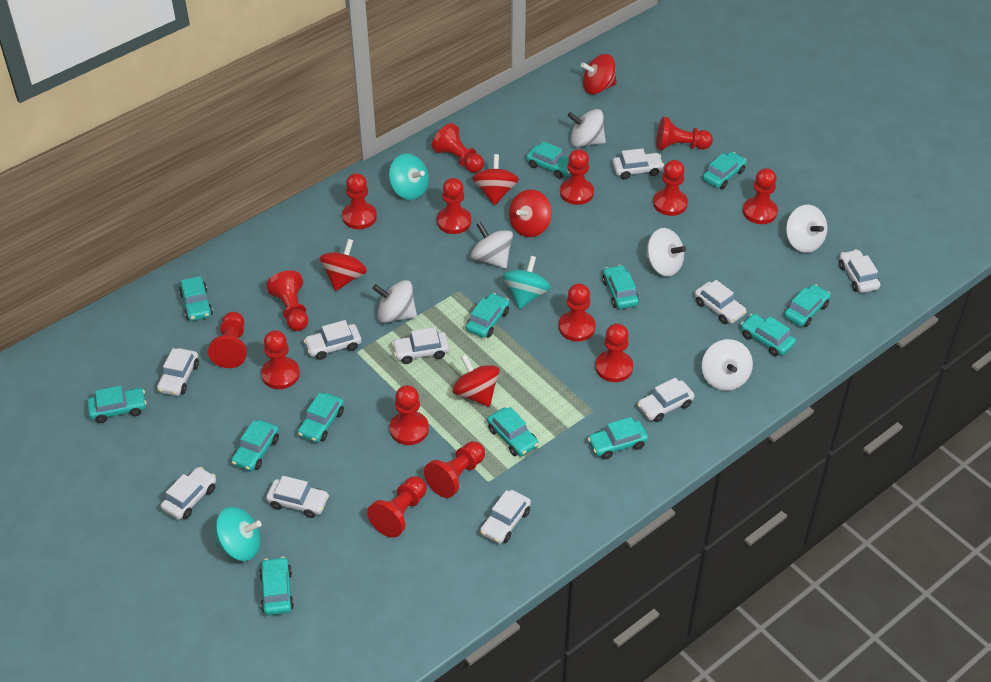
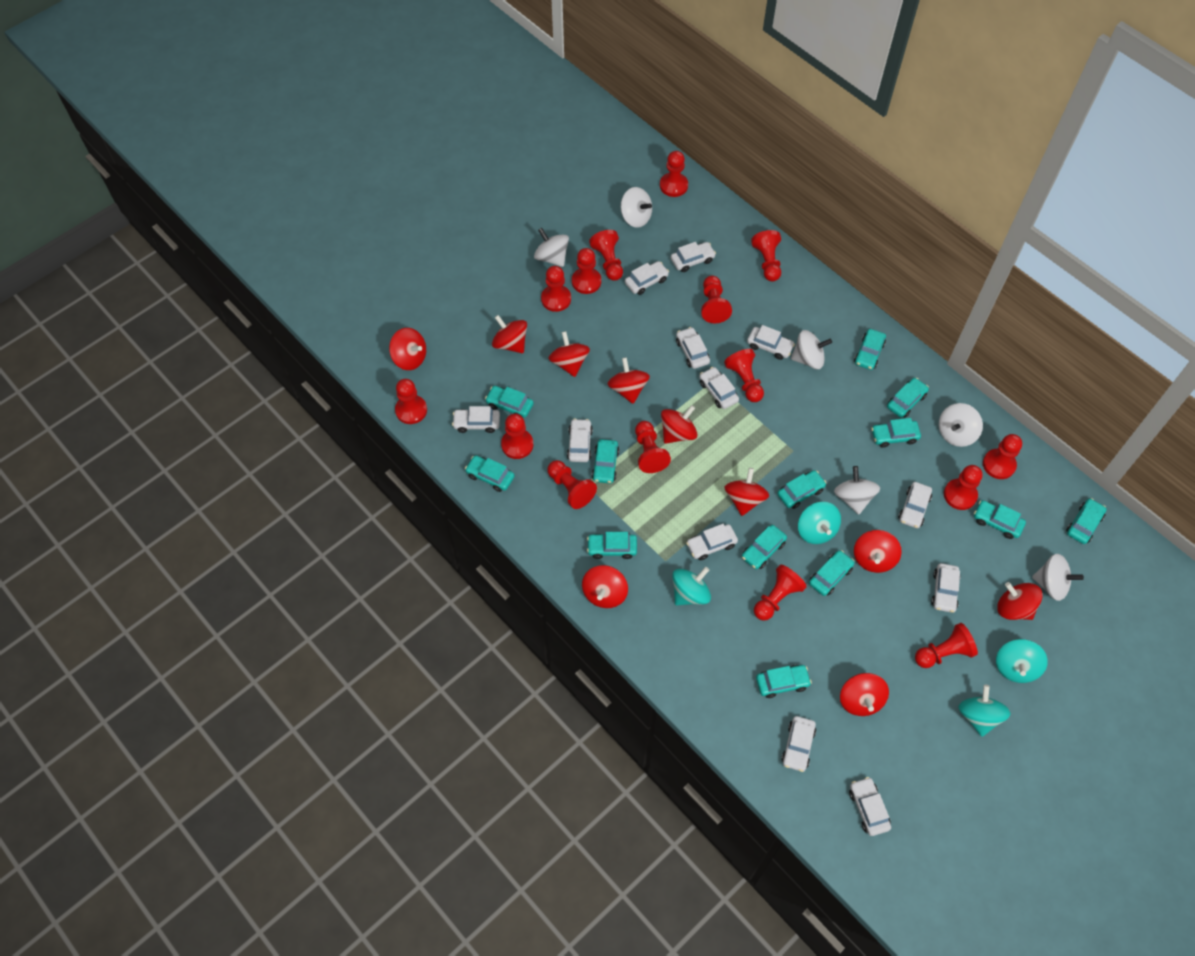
red spinning top: [320,239,367,291] [452,355,500,407] [472,154,519,205] [509,189,552,237] [581,54,617,94] = 5 -> [389,328,426,370] [492,315,527,353] [548,331,590,377] [582,565,628,608] [607,357,650,404] [661,405,697,444] [725,468,769,516] [840,673,889,716] [854,530,902,573] [997,582,1043,620] = 10
turquoise spinning top: [215,507,261,561] [389,154,429,200] [503,256,551,309] = 3 -> [672,567,711,605] [798,502,841,544] [958,685,1011,737] [996,639,1048,683] = 4
white car: [157,348,199,396] [161,467,216,520] [266,476,329,518] [304,320,361,360] [392,327,449,364] [480,490,531,544] [612,148,664,179] [637,378,695,422] [694,280,747,324] [839,249,880,293] = 10 -> [452,406,500,433] [567,418,593,462] [625,261,669,295] [671,242,716,272] [676,327,710,369] [686,524,738,560] [699,367,739,409] [747,325,795,360] [781,716,816,772] [849,777,891,836] [898,482,932,528] [931,563,960,613] = 12

